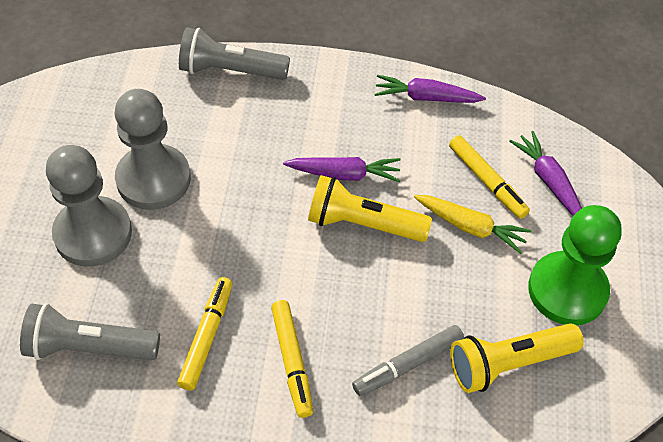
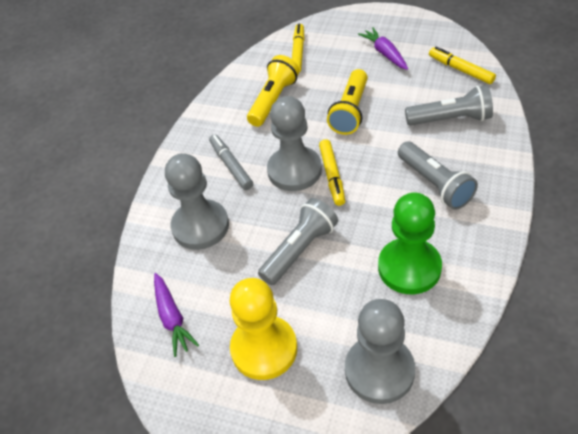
grey flashlight: [20,303,160,360] [179,27,290,80] = 2 -> [258,198,338,285] [398,142,478,210] [405,85,493,126] = 3
grey pawn: [46,145,132,267] [115,89,191,210] = 2 -> [165,153,229,250] [267,96,322,191] [345,299,415,404] = 3
purple carrot: [283,157,400,182] [374,75,486,103] [509,131,582,216] = 3 -> [154,273,199,357] [358,27,408,70] = 2
yellow carrot: [414,195,531,254] = 1 -> none = 0
yellow pawn: none = 0 -> [230,278,297,380] = 1

